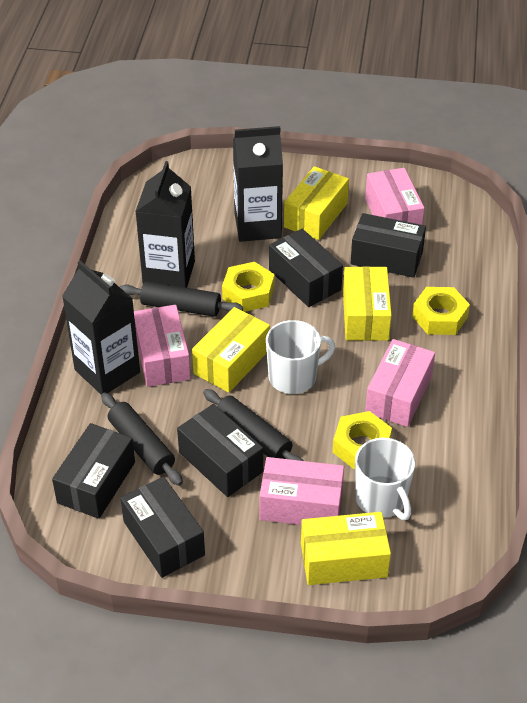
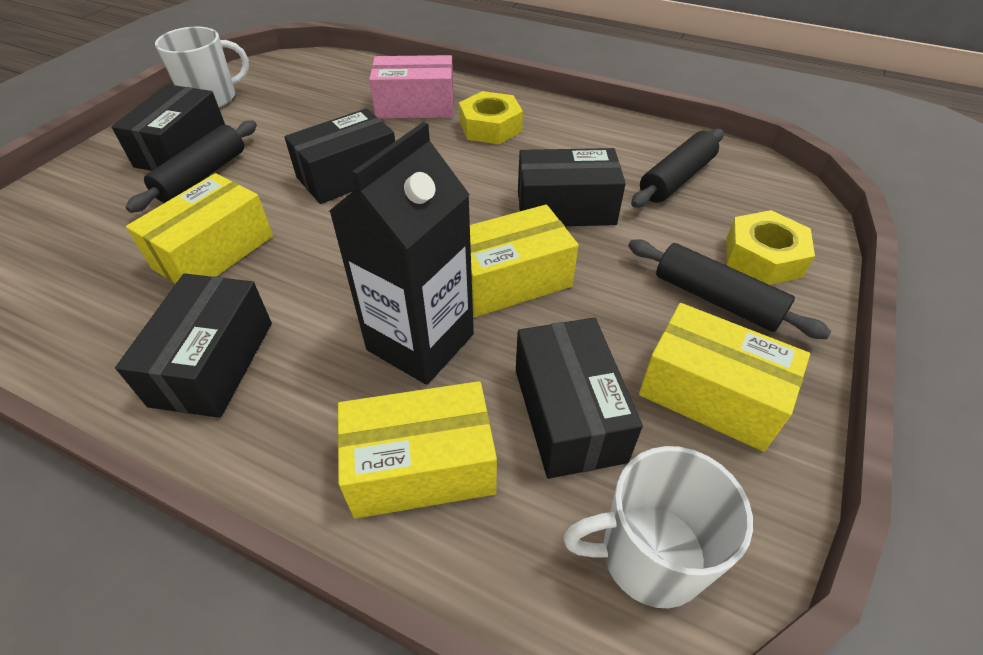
black carton: [62,261,140,395] [135,161,195,288] [233,126,283,242] = 3 -> [329,122,474,385] = 1
pink box: [134,305,191,387] [260,457,344,525] [365,168,425,225] [365,339,435,427] = 4 -> [369,55,454,119] = 1
yellow nut: [222,262,275,312] [333,411,392,470] [412,287,470,335] = 3 -> [459,91,523,144] [726,210,815,285] = 2

